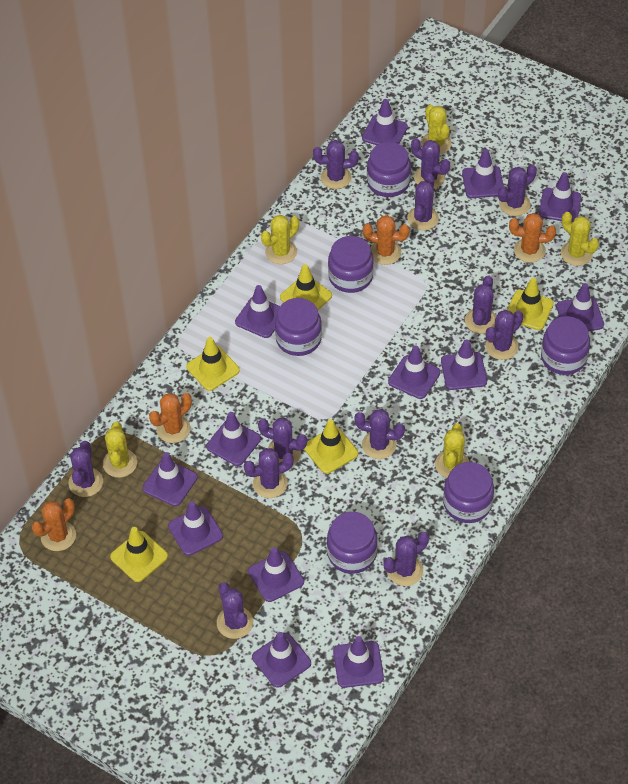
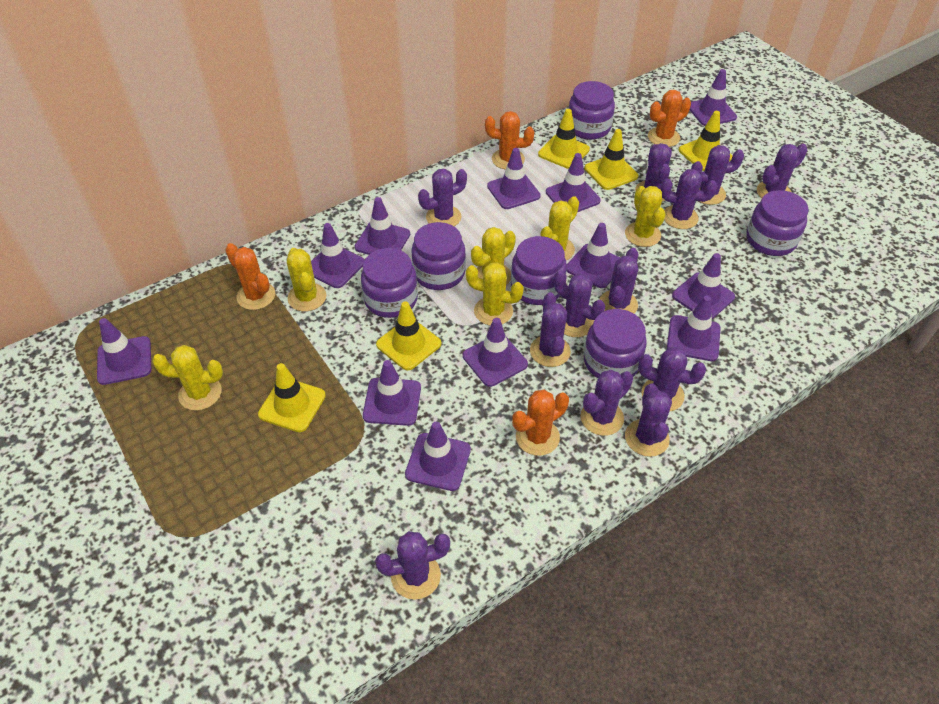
purple traffic cone: [143,452,197,506] [168,501,223,556] [206,412,261,466] [235,285,280,338] [248,547,304,602] [252,632,311,688] [333,636,384,688] [362,99,408,145] [388,345,440,399] [441,339,487,390] [462,149,504,198] [539,172,581,223] [556,283,604,332] = 13 -> [97,318,151,385] [311,223,365,288] [355,197,410,255] [363,360,421,426] [405,422,471,491] [463,318,528,387] [487,148,541,209] [546,153,601,212] [566,223,620,288] [667,296,721,361] [672,253,735,319] [690,69,737,126] = 12
yellow cactus: [103,422,137,478] [261,215,299,264] [421,105,451,154] [435,423,469,478] [561,212,599,266] = 5 -> [152,345,223,411] [287,248,326,312] [466,262,524,326] [471,227,516,285] [540,196,579,260] [625,186,666,247] = 6

